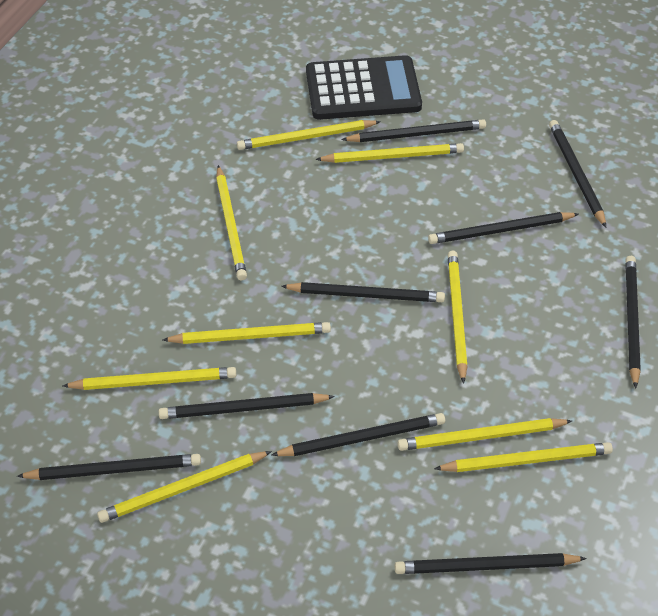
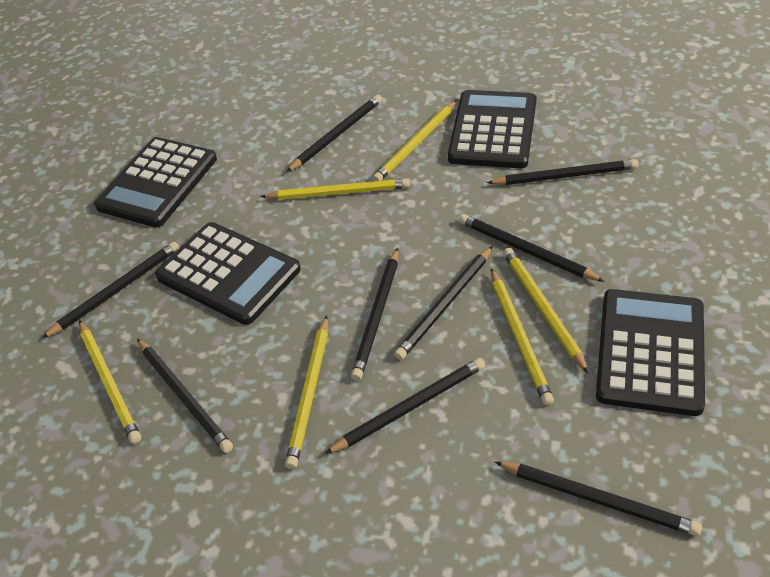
black calculator: [306,55,422,120] = 1 -> [94,137,217,227] [155,222,301,325] [448,90,537,168] [596,289,705,416] = 4
yellow pencil: [62,367,236,390] [97,451,272,523] [163,322,331,344] [216,165,247,280] [237,120,381,150] [315,143,464,163] [398,418,572,451] [434,442,613,472] [448,251,467,384] = 9 -> [79,320,141,444] [260,178,410,200] [285,315,328,469] [373,100,457,181] [491,268,554,406] [503,248,589,374] = 6

